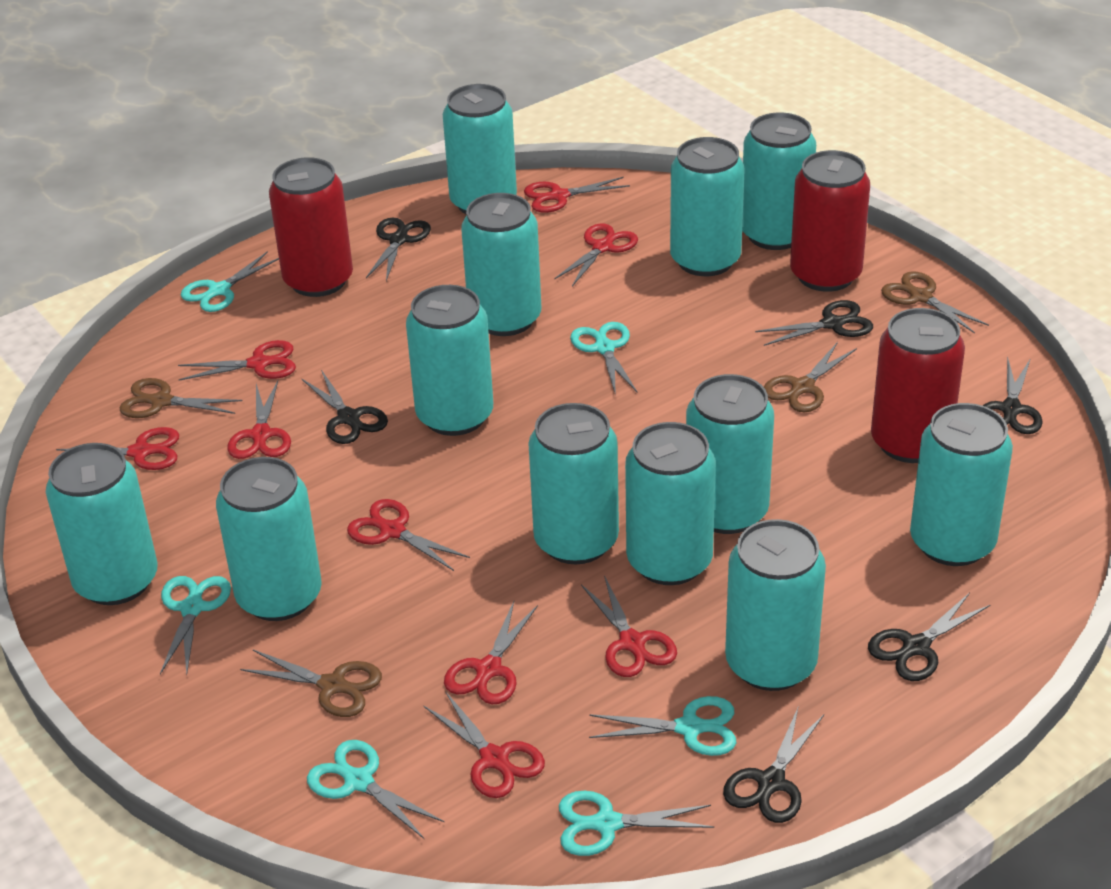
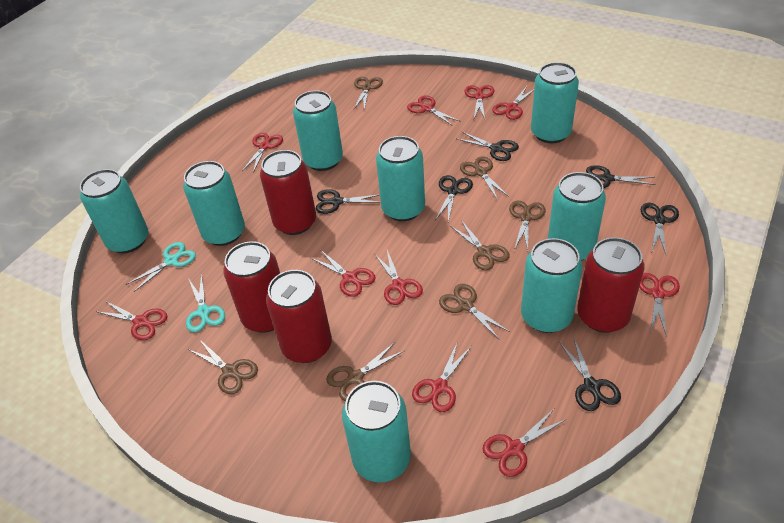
brown scissors: [120,378,243,418] [240,650,382,717] [764,342,857,412] [881,271,989,333] = 4 -> [188,339,258,394] [326,342,405,401] [354,77,383,111] [439,284,510,339] [450,220,510,270] [460,156,509,200] [509,201,546,250] = 7
red can: [269,157,353,297] [790,150,870,292] [871,308,965,463] = 3 -> [223,241,280,333] [260,150,316,235] [266,270,332,363] [577,237,645,333] = 4
red scissors: [56,427,179,470] [178,340,296,380] [227,381,291,459] [347,499,470,571] [424,691,545,798] [444,601,538,704] [524,177,630,213] [554,223,638,286] [581,575,677,677] = 9 -> [96,301,167,340] [242,133,283,173] [311,250,376,297] [374,250,423,305] [407,96,461,126] [412,341,472,412] [464,85,494,119] [483,409,567,477] [492,86,534,120] [640,273,680,337] = 10
turquoise can: [46,443,158,605] [216,457,322,621] [406,285,493,436] [443,84,517,215] [461,193,541,336] [528,403,619,564] [625,422,716,585] [670,137,744,276] [686,374,774,534] [725,519,826,691] [742,113,816,250] [910,403,1013,566] = 12 -> [80,169,148,253] [183,161,245,246] [293,90,343,171] [342,381,411,482] [376,136,425,221] [521,238,583,333] [531,62,579,143] [548,172,606,261] = 8
turquoise scissors: [160,576,231,675] [181,251,279,312] [307,740,444,839] [559,791,714,856] [570,322,637,396] [589,696,736,756] = 6 -> [126,242,196,292] [186,273,225,332] = 2

